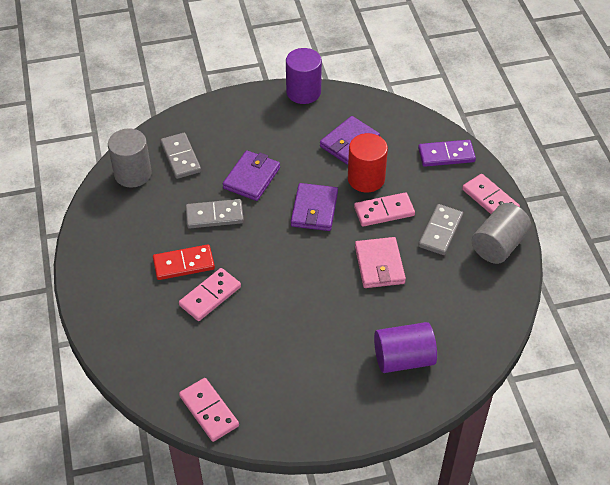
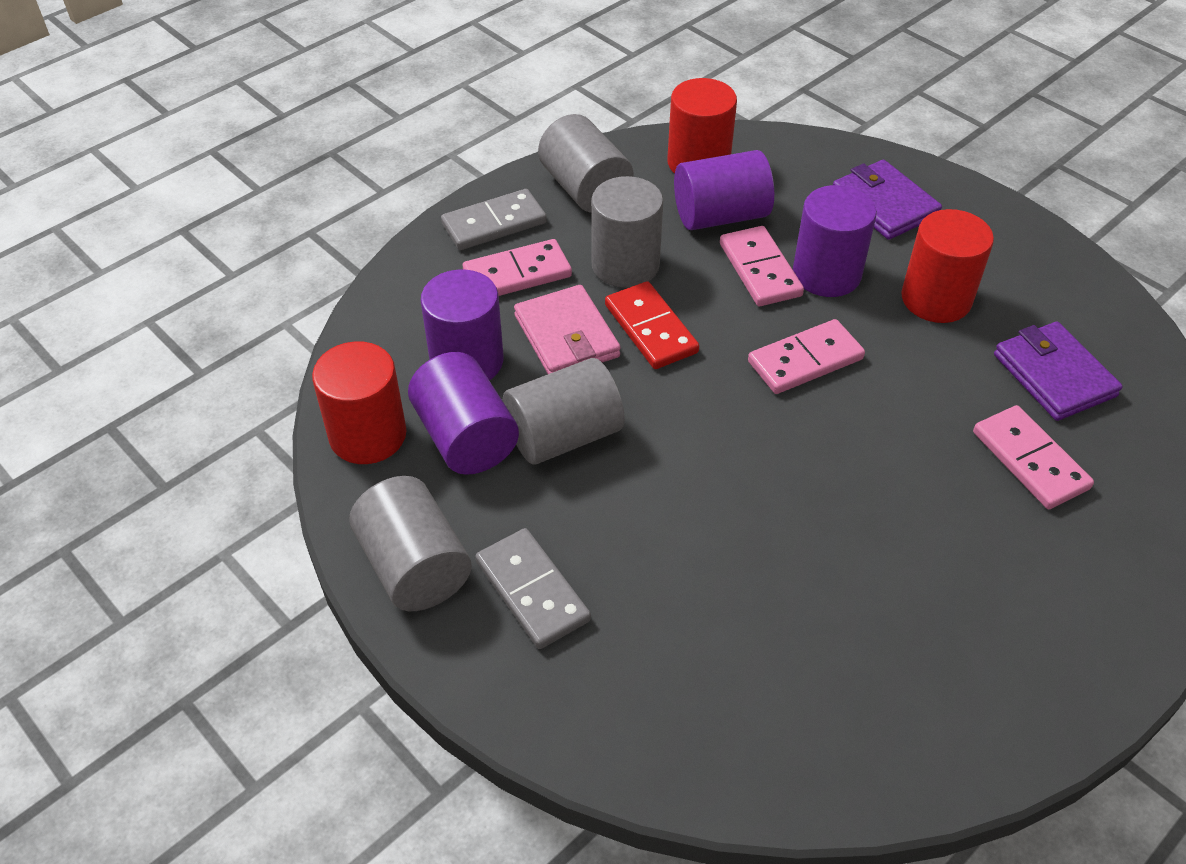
grey cylinder: [108,128,152,188] [472,203,531,264] = 2 -> [349,476,472,611] [503,358,625,465] [538,114,634,213] [591,176,663,288] = 4
grey domino: [160,133,201,179] [186,199,244,229] [418,204,463,255] = 3 -> [441,189,547,250] [475,528,591,649] = 2
purple cylinder: [286,48,322,104] [374,322,437,373] = 2 -> [408,352,519,475] [420,270,504,380] [674,150,774,230] [793,185,877,297] = 4
purple domino: [418,140,476,167] = 1 -> none = 0
purple wallet: [223,150,280,201] [291,183,338,231] [320,116,380,165] = 3 -> [833,160,942,240] [994,322,1123,421] = 2
red cylinder: [348,133,388,192] = 1 -> [312,341,407,464] [667,78,737,174] [901,209,994,323] = 3

